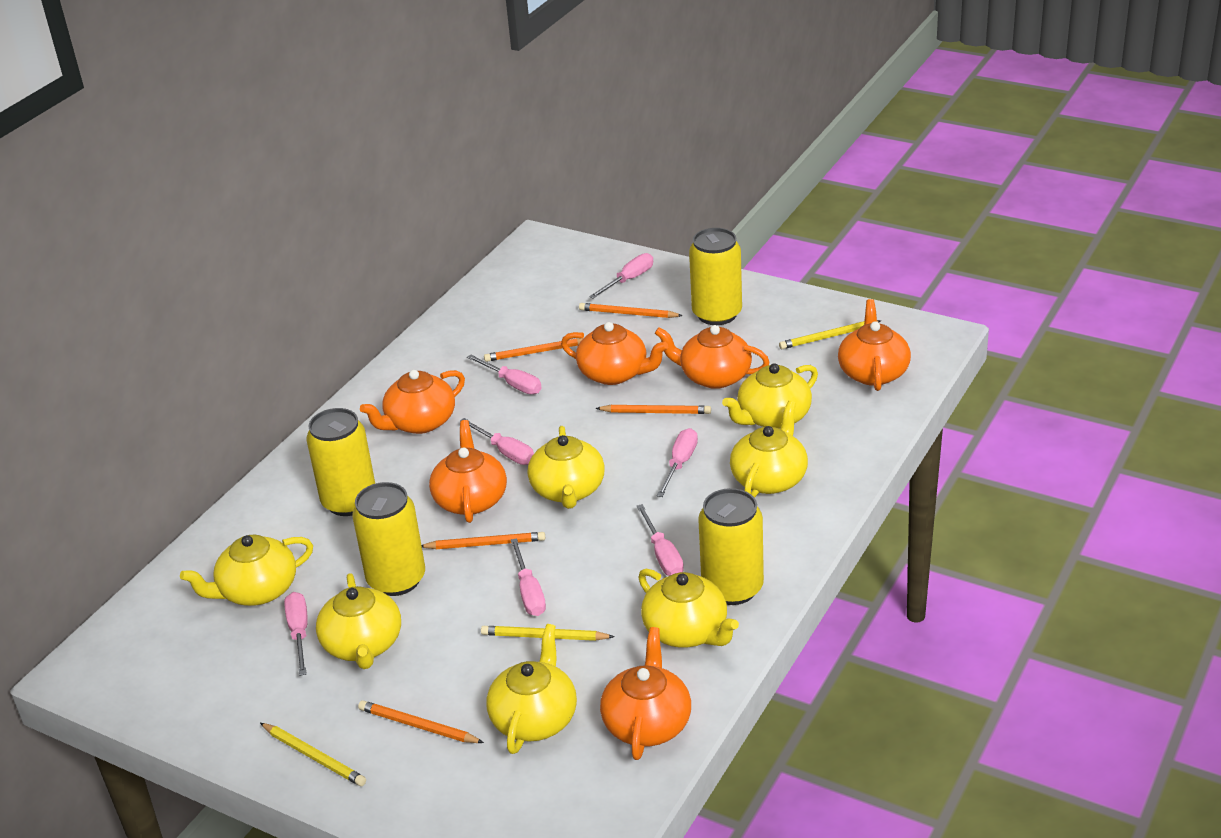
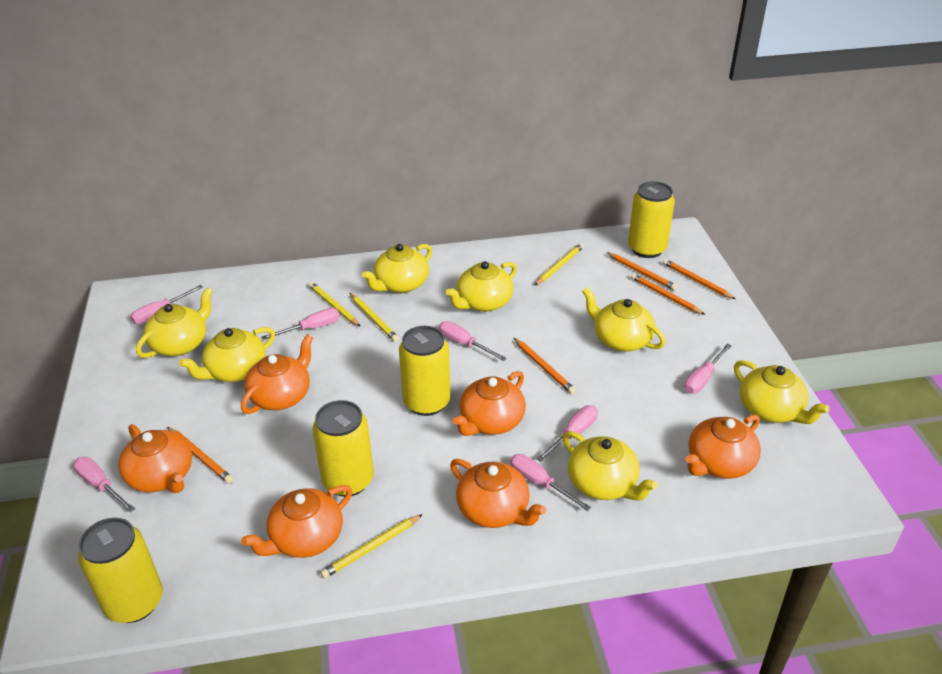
yellow pencil: [260,723,366,786] [481,626,615,641] [779,320,881,349] = 3 -> [309,282,361,327] [320,514,423,579] [350,293,399,342] [534,243,584,286] = 4

